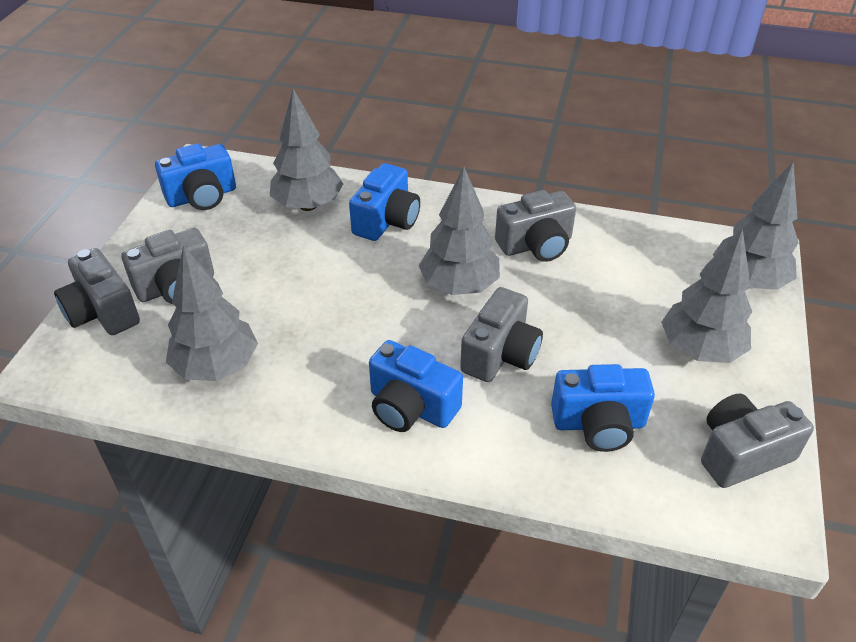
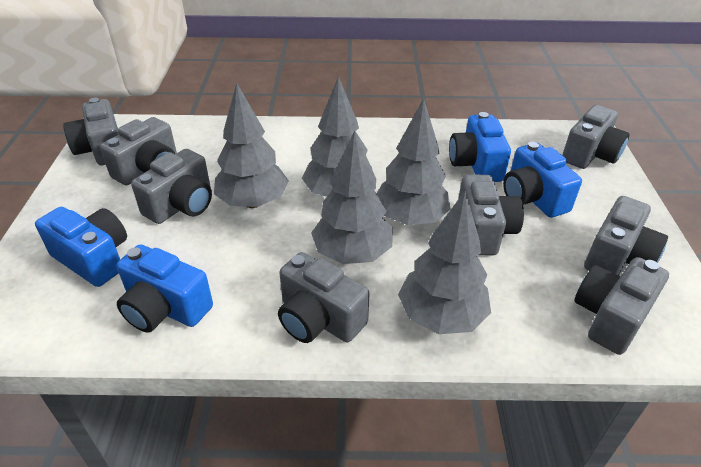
grey camera: [54,248,140,335] [121,228,214,304] [460,287,543,382] [495,190,576,262] [701,394,814,488] = 5 -> [63,98,119,165] [100,117,177,185] [131,149,212,224] [278,252,370,343] [458,175,524,255] [562,105,629,169] [574,257,669,355] [584,196,668,275] = 8

